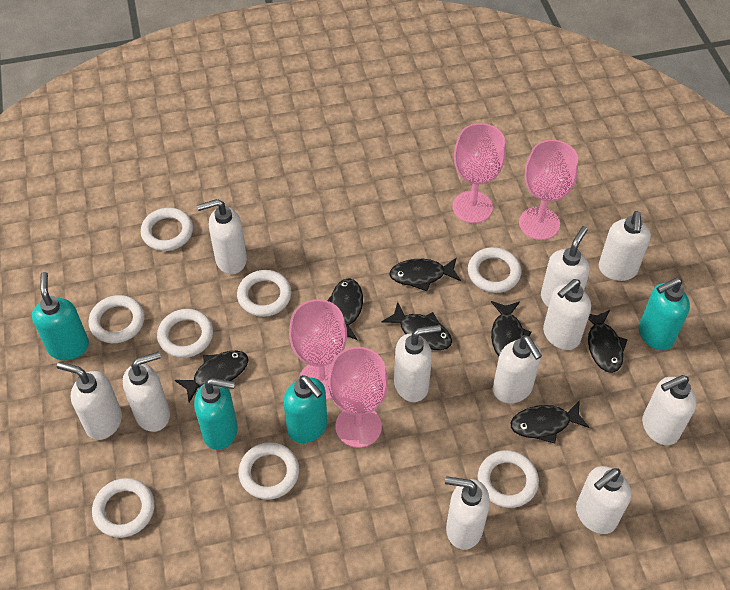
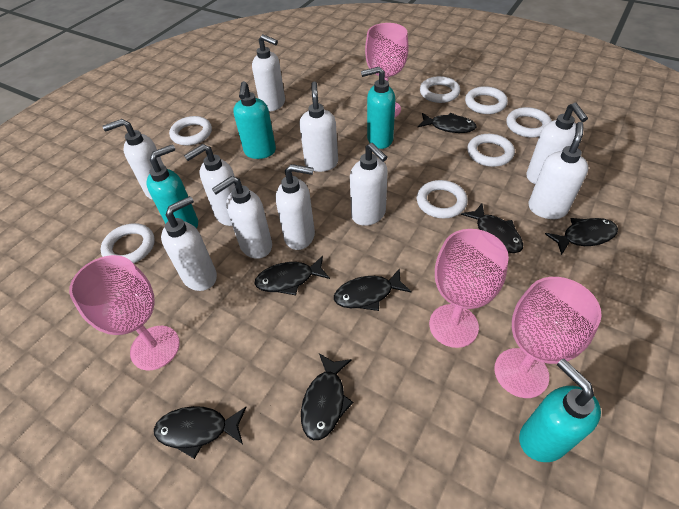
white ring: [89,295,144,343] [92,478,154,538] [141,208,193,251] [157,309,213,358] [237,270,292,317] [238,442,299,500] [468,247,521,293] [478,450,539,508] = 8 -> [101,223,155,263] [169,116,212,145] [417,180,468,218] [420,76,460,103] [465,86,508,114] [467,134,515,167] [506,107,552,138] = 7
white soap dispenser: [57,362,122,440] [123,352,170,432] [197,199,247,274] [394,325,441,402] [445,476,490,550] [493,335,542,403] [541,226,590,307] [543,279,591,350] [576,466,631,534] [599,211,651,281] [642,375,697,445] = 11 -> [102,119,164,200] [161,196,217,291] [184,144,235,226] [212,176,272,259] [252,34,285,112] [276,164,315,250] [299,82,338,172] [350,143,388,226] [526,103,588,184] [529,122,588,219] = 10

